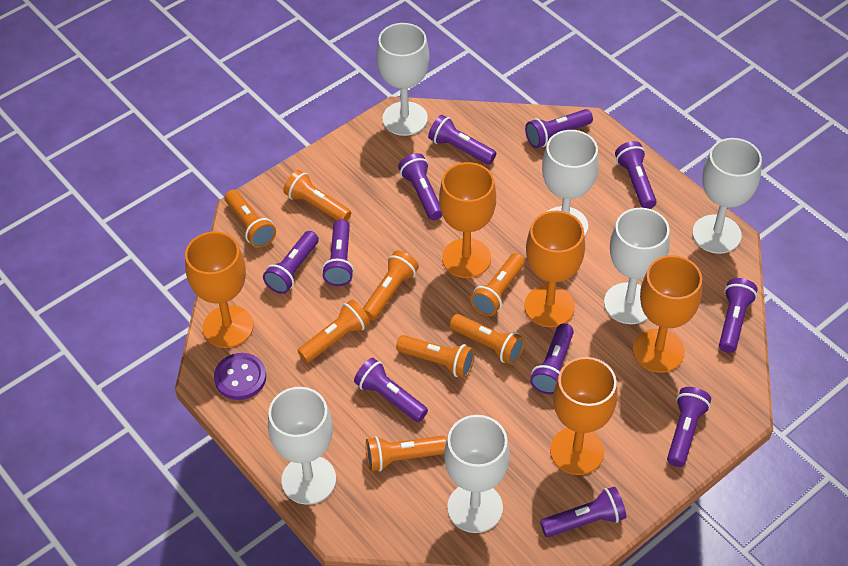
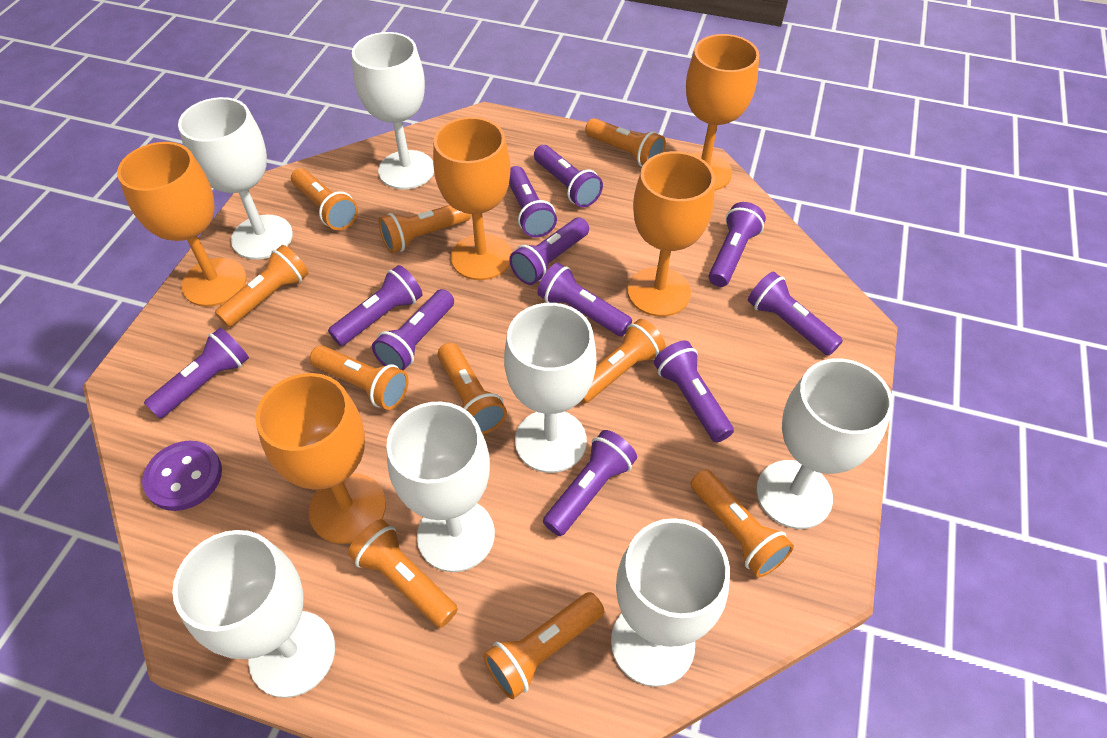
orange flashlight: [225,190,276,248] [283,170,351,221] [298,299,370,363] [363,250,419,320] [366,436,447,471] [396,335,475,378] [450,314,525,365] [470,253,525,316] = 8 -> [215,245,308,327] [291,168,358,230] [310,345,409,410] [348,519,458,628] [379,205,471,253] [437,343,507,434] [483,592,604,699] [580,319,666,403] [585,118,666,167] [691,469,794,577] = 10
white goblet: [268,387,336,505] [377,23,429,136] [444,415,510,533] [542,130,599,237] [604,208,670,324] [692,138,762,254] = 6 -> [172,530,335,698] [178,97,293,260] [352,32,434,189] [386,402,495,572] [504,303,597,473] [611,518,730,687] [756,358,893,529] = 7

